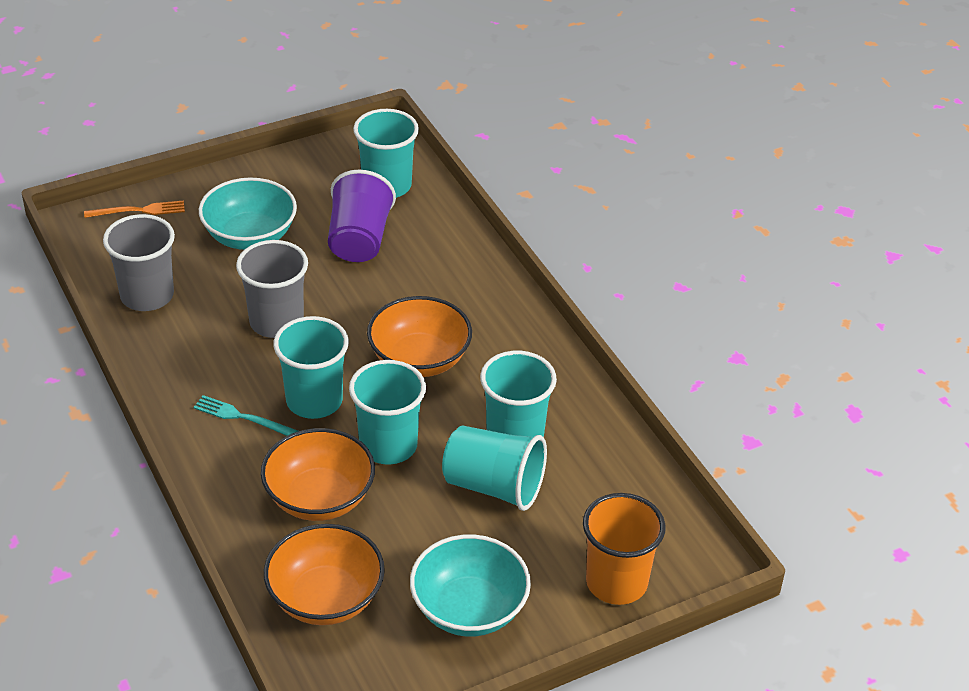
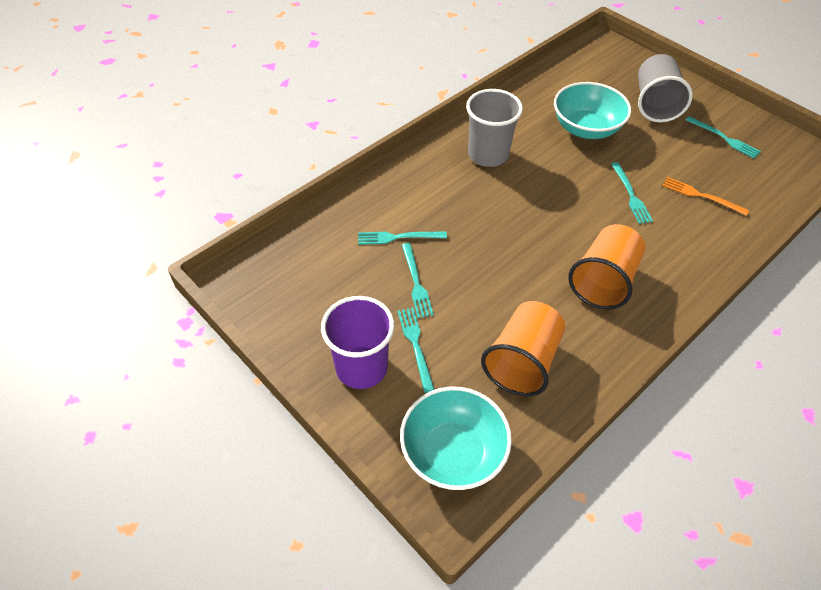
orange bowl: [261,428,375,521] [264,524,385,625] [367,296,472,377] = 3 -> none = 0
orange cup: [583,493,666,605] = 1 -> [481,301,565,396] [568,224,645,310] = 2
turquoise cup: [273,316,349,419] [349,360,426,465] [353,109,419,198] [442,425,547,511] [480,351,557,437] = 5 -> none = 0
turquoise fork: [194,395,298,436] = 1 -> [358,232,447,245] [398,308,435,393] [402,243,434,318] [611,162,653,224] [686,116,761,159] = 5

